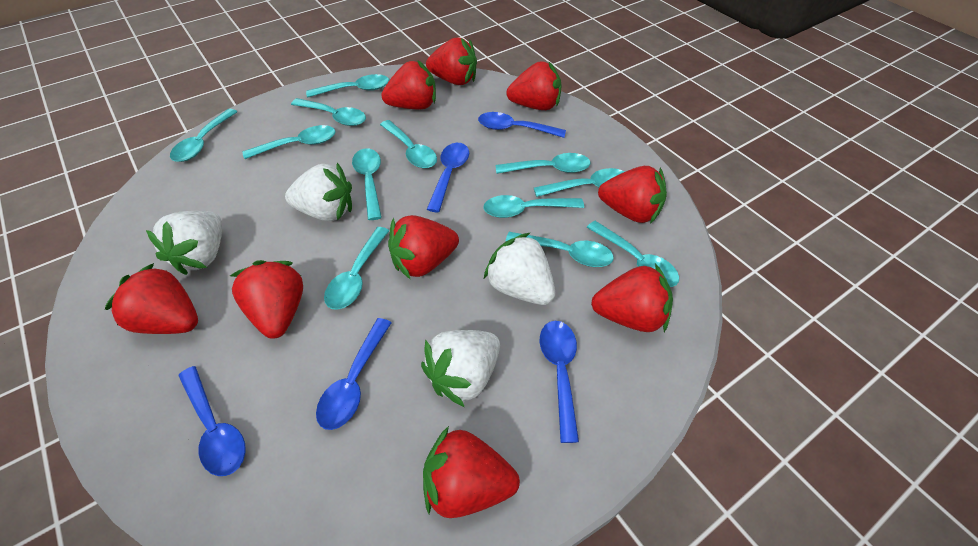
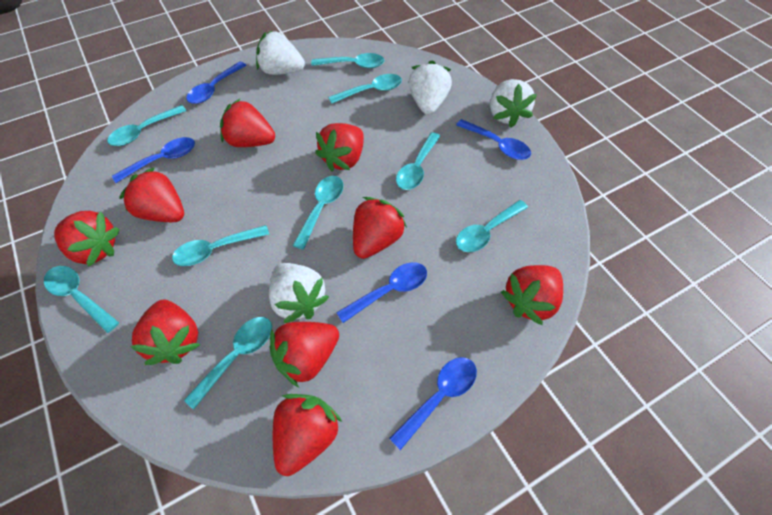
turquoise spoon: [170,109,237,162] [242,125,335,159] [291,98,366,126] [306,74,389,98] [324,227,389,310] [352,149,382,220] [380,120,437,168] [483,195,584,218] [496,153,590,174] [506,232,614,267] [534,168,625,197] [587,221,679,287] = 12 -> [44,266,119,333] [107,105,186,146] [172,225,269,266] [184,317,272,409] [293,176,344,250] [311,53,385,68] [328,74,402,104] [396,132,441,190] [456,200,528,252] = 9

